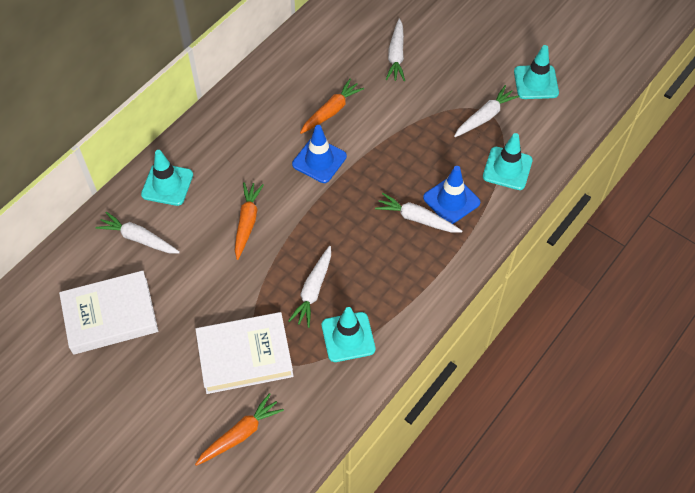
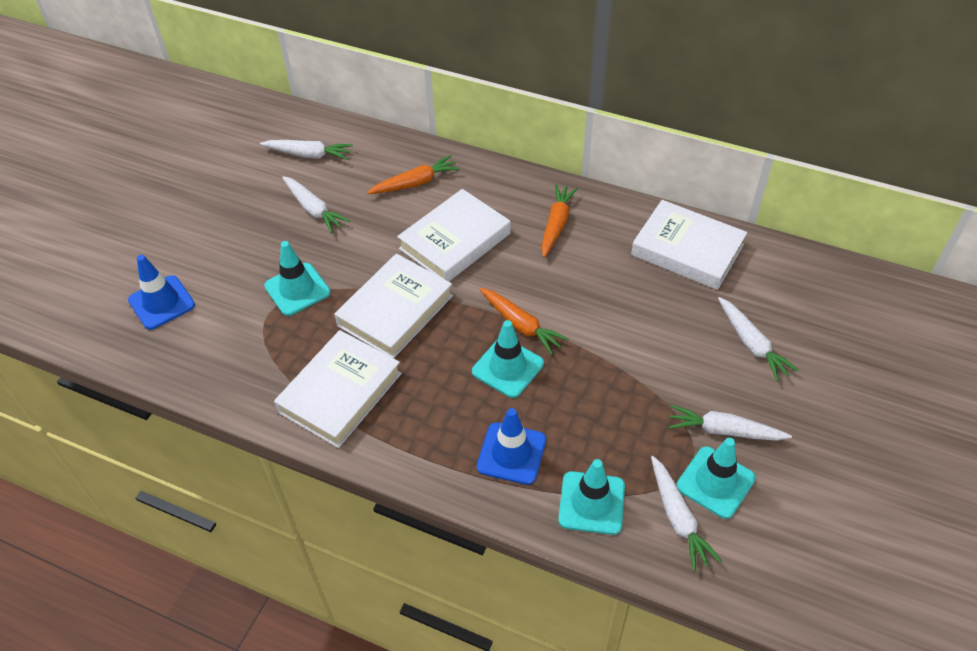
white book: [59,271,158,355] [196,312,294,394] = 2 -> [274,330,402,448] [334,254,453,358] [397,189,510,281] [631,200,748,290] = 4

